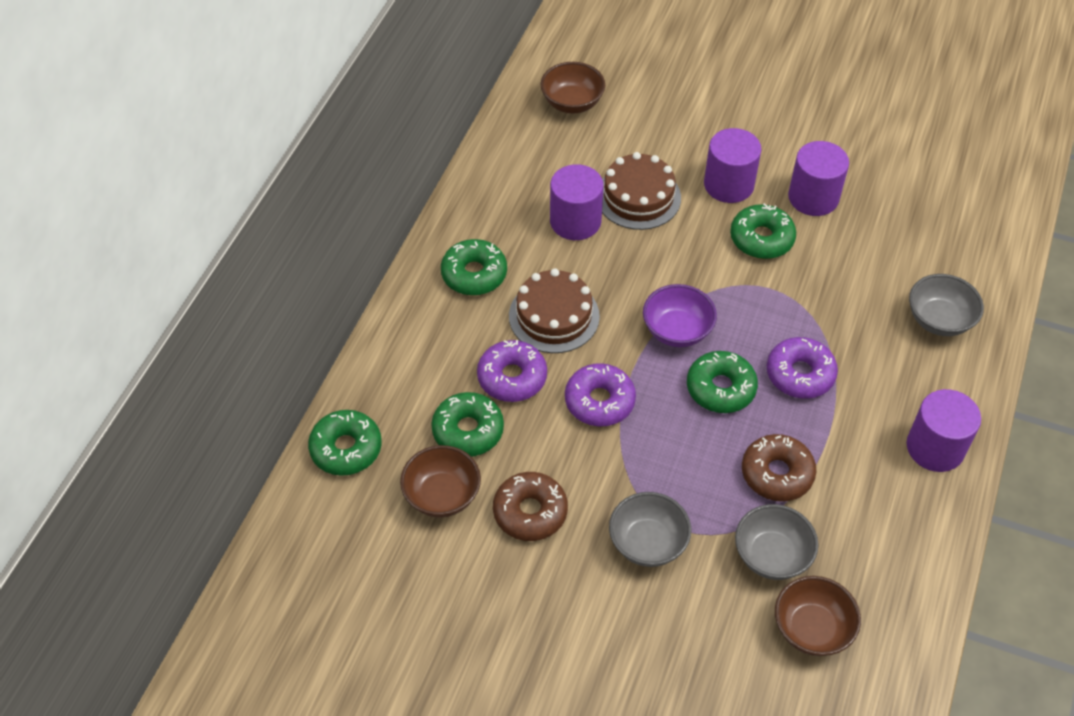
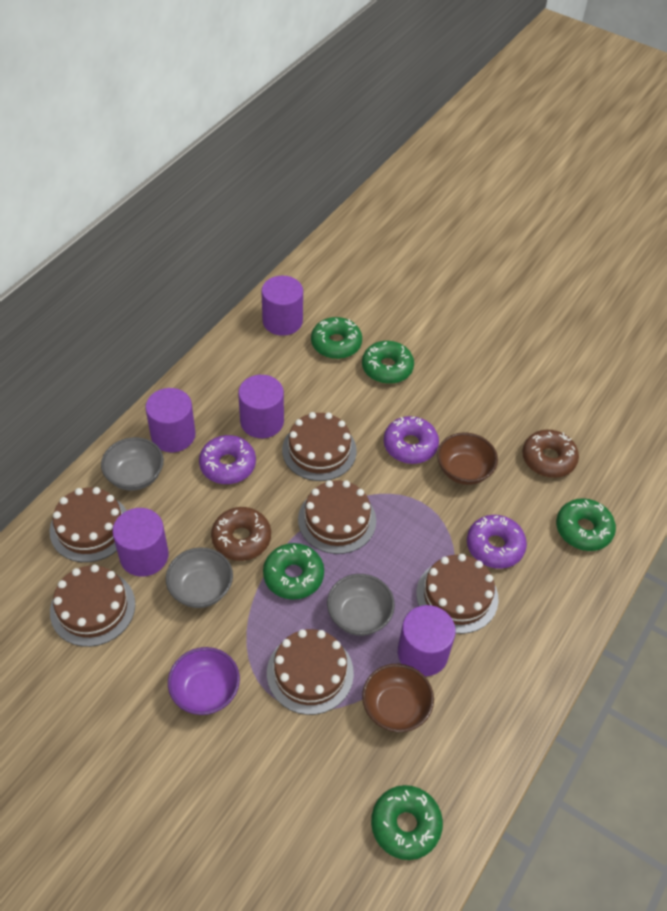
brown bowl: [400,445,481,517] [540,62,605,114] [775,576,861,656] = 3 -> [362,664,434,732] [437,433,498,485] = 2
brown cake: [509,268,600,353] [602,152,681,230] = 2 -> [49,487,127,562] [50,565,135,647] [267,629,354,715] [282,412,357,481] [298,480,376,554] [416,554,499,634] = 6
purple cylinder: [550,164,604,240] [704,128,762,203] [788,141,849,216] [907,389,981,472] = 4 -> [112,508,169,577] [145,388,196,452] [238,375,284,438] [261,276,303,336] [398,605,455,676] = 5

